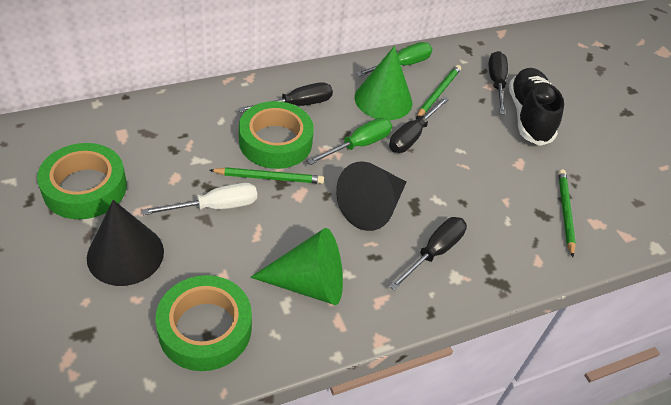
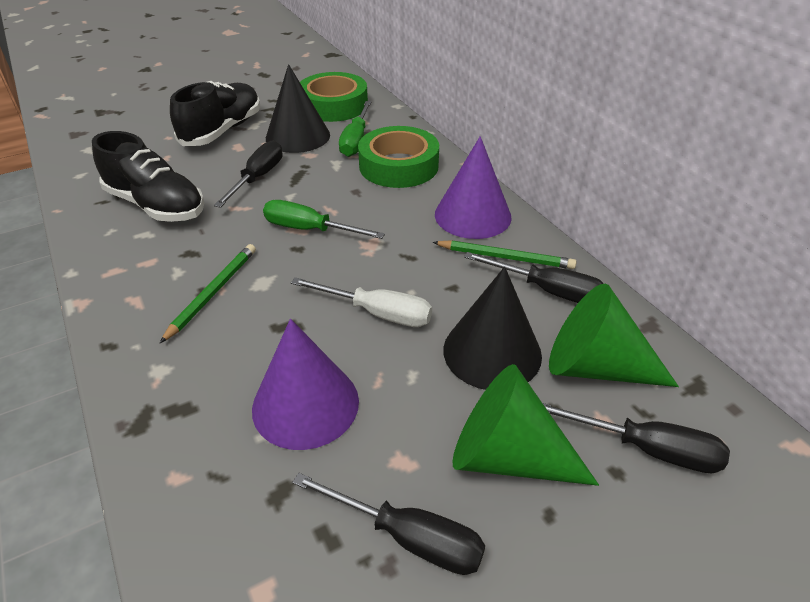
black shoe: [509,68,564,146] = 1 -> [92,131,205,222] [170,81,260,146] = 2
green pencil: [210,167,324,184] [416,65,461,119] [558,169,576,257] = 3 -> [160,244,256,343] [433,240,576,269] = 2
green tape: [37,143,127,219] [156,275,252,371] [239,101,314,169] = 3 -> [300,72,368,122] [358,126,439,188] = 2
purple cone: none = 0 -> [252,319,359,450] [435,136,512,239] = 2

